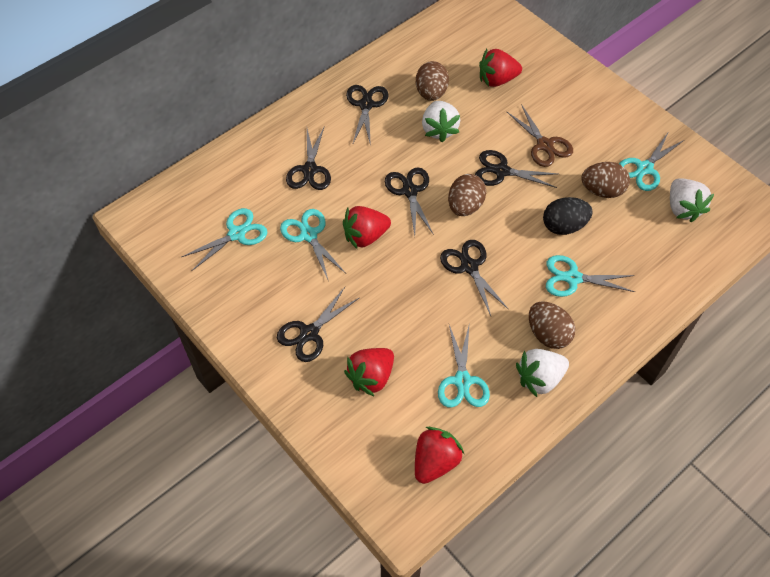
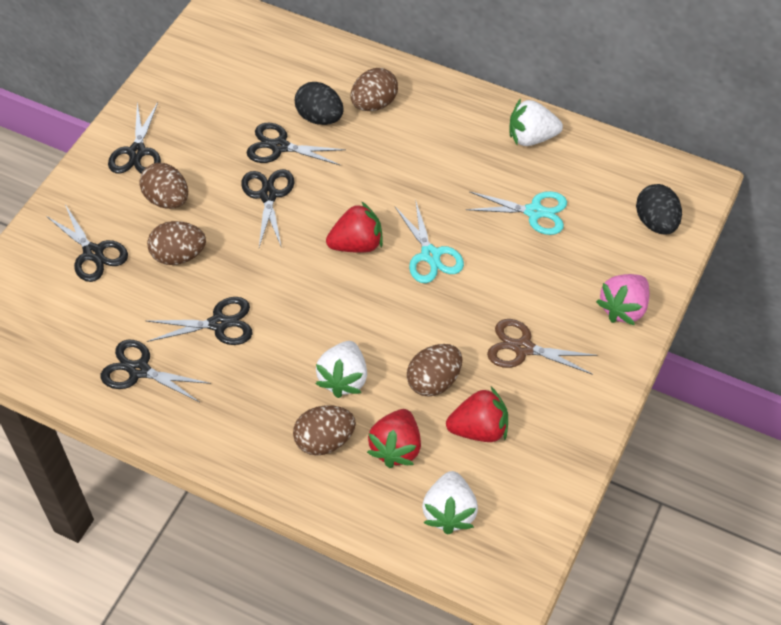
black egg: [543,197,593,235] = 1 -> [295,82,344,125] [636,184,682,234] = 2
brown egg: [416,61,449,101] [448,174,486,216] [529,301,575,349] [581,162,630,198] = 4 -> [139,163,188,209] [147,221,206,265] [293,405,356,456] [350,68,398,111] [407,344,462,397] = 5
pink strawberry: none = 0 -> [596,274,650,325] = 1
red strawberry: [343,206,391,250] [344,348,394,396] [415,427,464,484] [479,49,522,87] = 4 -> [326,202,383,253] [367,409,421,468] [446,387,508,442] = 3
turquoise scissors: [182,208,268,271] [280,209,345,282] [438,322,490,407] [546,255,635,297] [619,133,684,191] = 5 -> [395,199,464,283] [466,191,567,235] = 2

